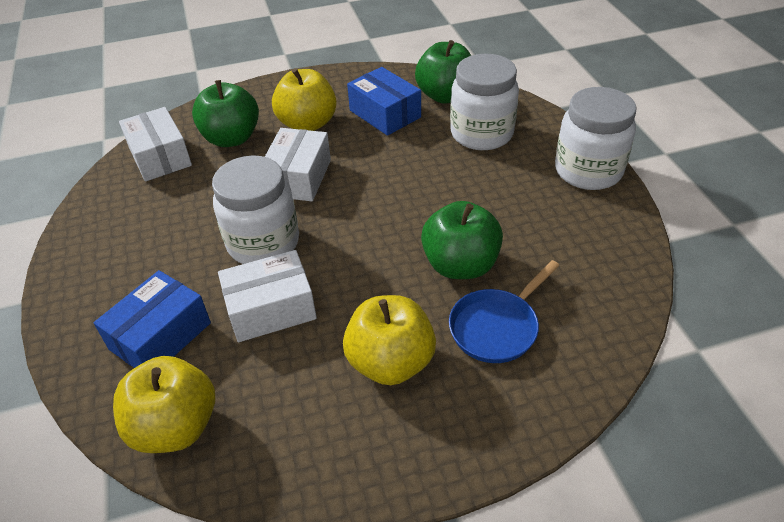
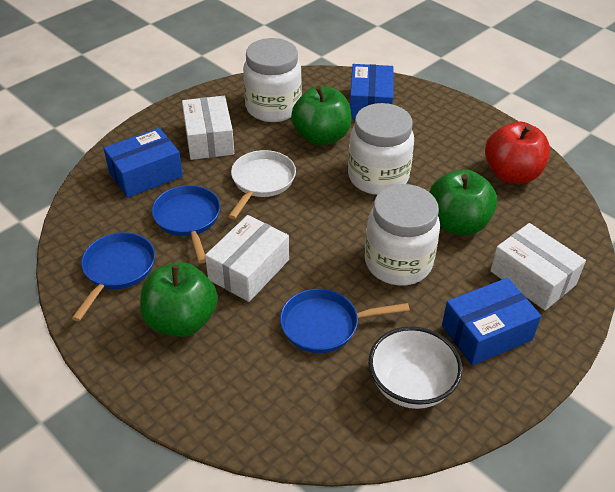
blue box: [94,270,211,368] [347,67,421,136] = 2 -> [104,128,183,198] [350,64,394,120] [442,278,541,365] = 3
blue pan: [449,260,560,363] = 1 -> [72,232,155,321] [152,185,220,263] [280,289,410,353] = 3
red apple: none = 0 -> [485,122,550,184] = 1
white bowl: none = 0 -> [369,326,462,409] = 1
white pan: none = 0 -> [228,150,296,219] = 1
yellow apple: [113,356,215,453] [272,68,337,131] [343,295,436,385] = 3 -> none = 0

